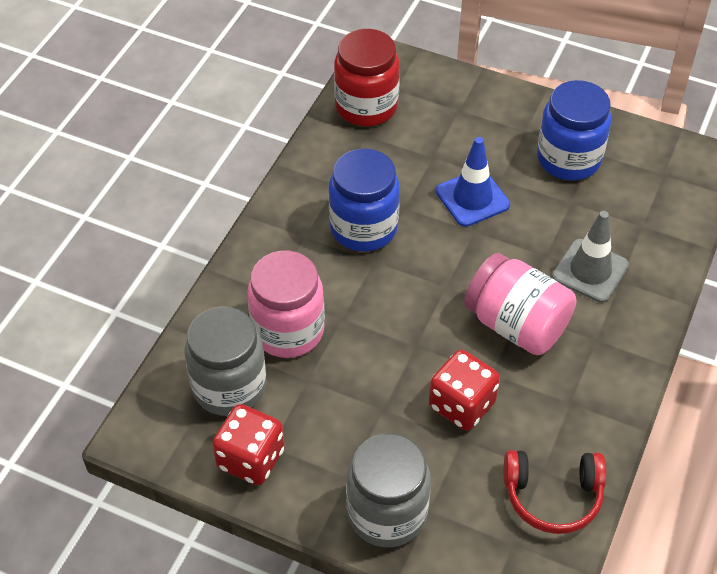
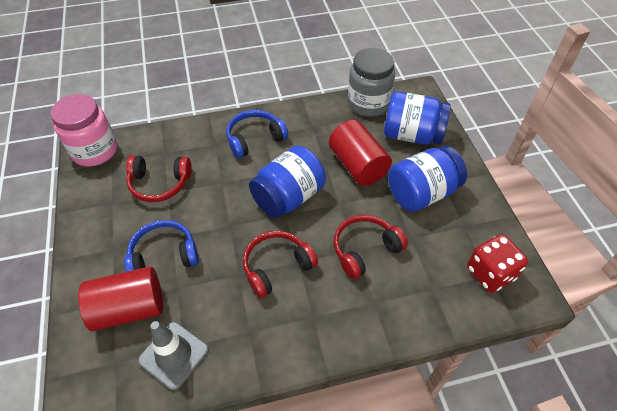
blue headphones: none = 0 -> [124,220,199,272] [226,110,288,158] = 2
blue jar: [329,148,400,252] [537,80,611,180] = 2 -> [249,146,326,218] [384,91,451,144] [388,146,467,212] = 3
blue traffic cone: [436,137,510,227] = 1 -> none = 0
grey jar: [184,306,267,416] [346,433,431,547] = 2 -> [348,48,395,117] = 1
pink jar: [247,251,325,358] [464,253,576,355] = 2 -> [50,94,117,167] = 1
red cylinder: none = 0 -> [78,266,163,331] [329,120,392,186] = 2
red dice: [212,404,285,485] [429,350,500,430] = 2 -> [467,234,528,293] = 1
red headphones: [504,450,606,534] = 1 -> [126,155,192,202] [243,231,318,298] [334,214,408,279] = 3
red jar: [334,29,400,126] = 1 -> none = 0

